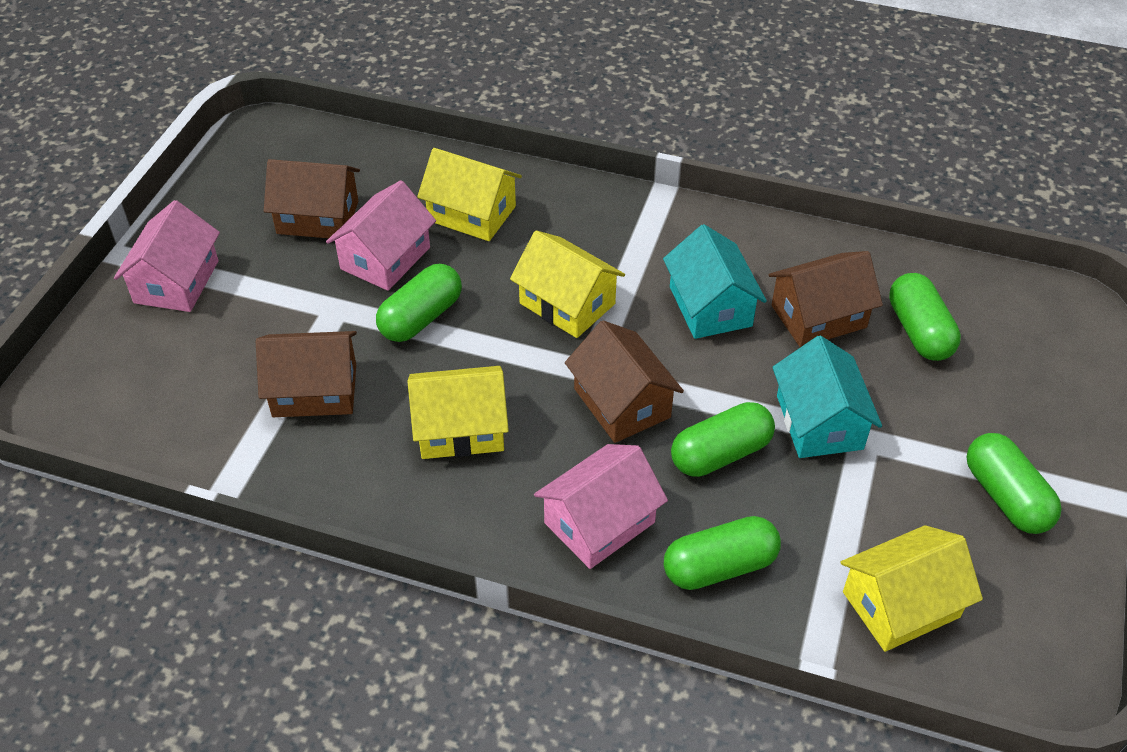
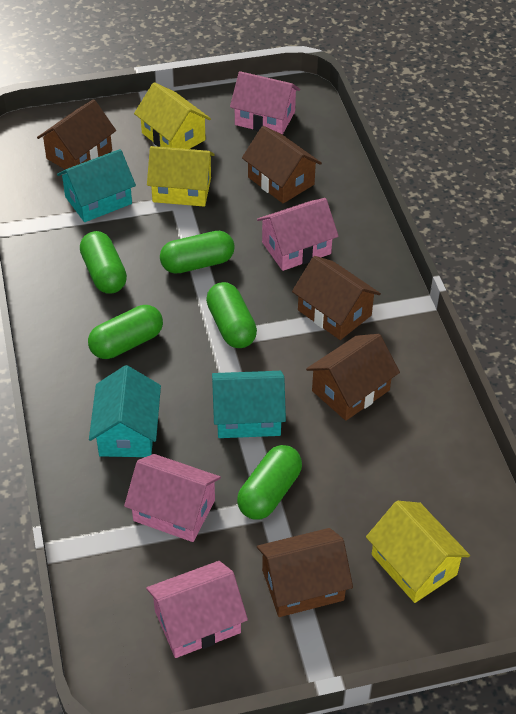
brown house: [256,331,357,417] [264,159,360,238] [565,320,684,443] [769,251,883,347] = 4 -> [37,99,116,169] [242,126,322,203] [257,528,353,617] [292,256,381,340] [306,334,400,421] = 5
pink house: [114,200,220,312] [326,180,436,291] [534,444,668,569] = 3 -> [124,454,221,542] [146,561,248,658] [230,71,300,135] [257,198,339,271] = 4
turquoise house: [663,224,767,339] [772,335,882,458] = 2 -> [57,149,136,222] [89,365,161,457] [212,371,286,438] = 3
yellow house: [408,366,509,459] [417,148,522,241] [510,230,625,338] [841,525,983,652] = 4 -> [134,82,211,149] [147,146,215,207] [366,501,470,603] = 3

